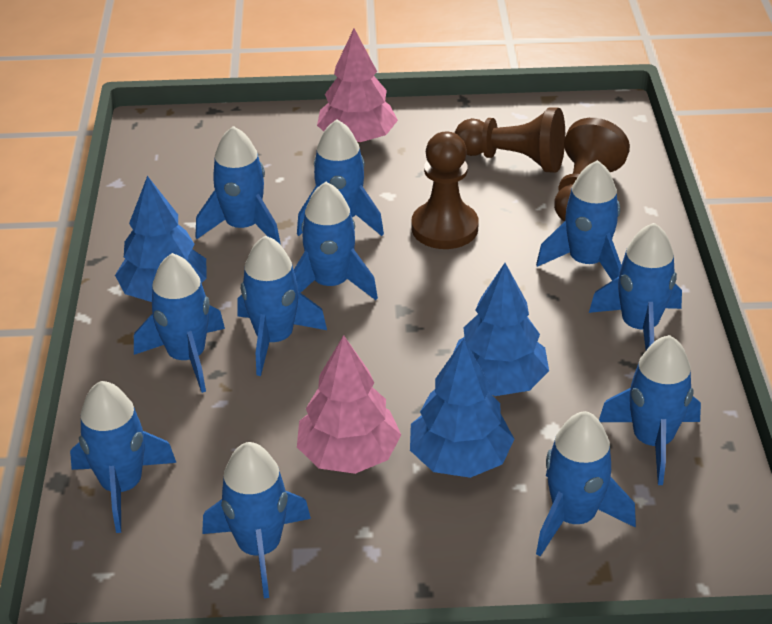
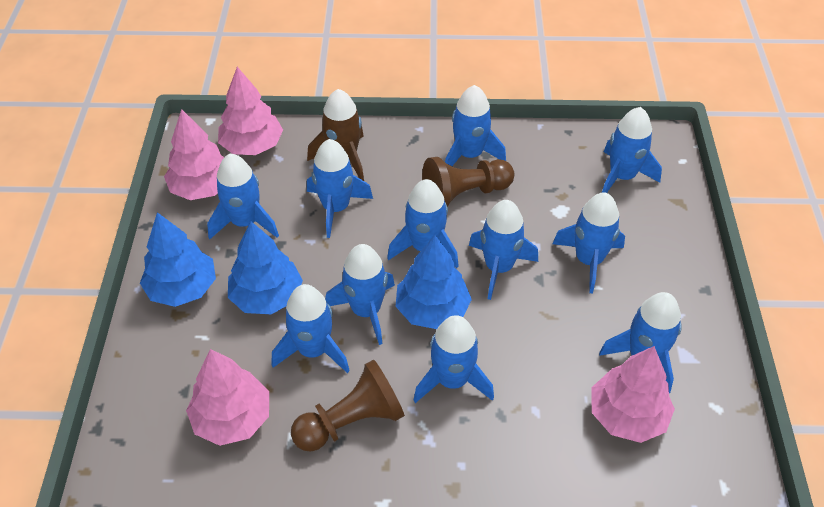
brown pawn: [412,132,479,249] [454,107,565,173] [554,118,630,221] = 3 -> [291,359,405,452] [422,157,514,207] = 2
brown rocket: none = 0 -> [307,89,364,181] = 1
pink tree: [297,335,401,474] [317,29,398,143] = 2 -> [164,109,224,200] [186,349,269,446] [218,67,283,155] [592,346,675,443] = 4

